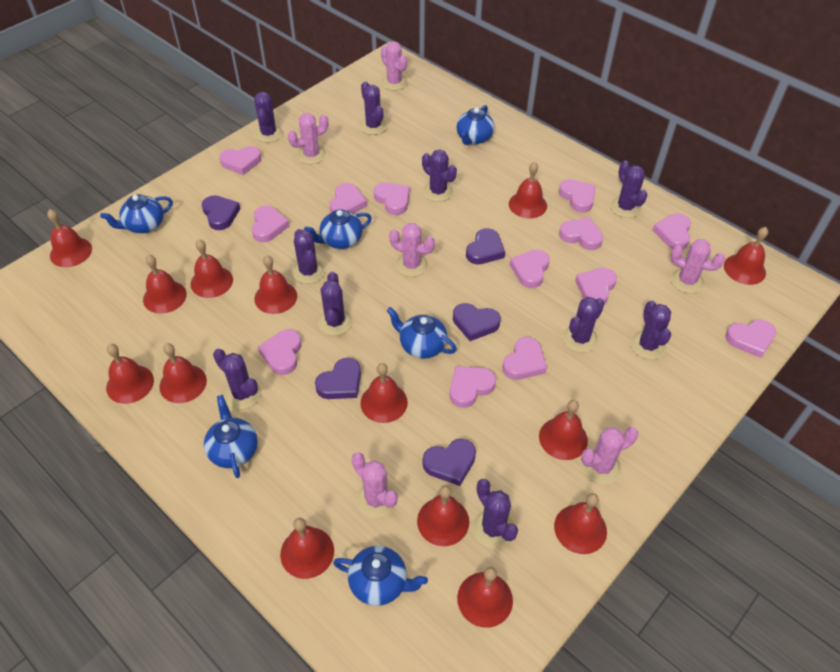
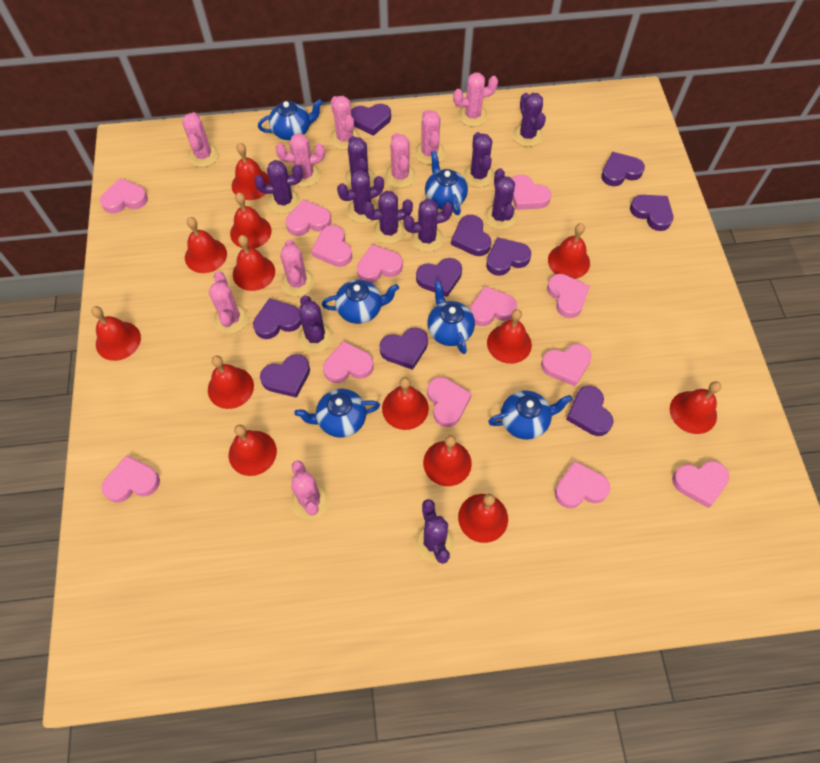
pink cactus: [288,113,329,164] [352,453,398,518] [381,41,408,90] [389,223,435,277] [581,427,638,485] [670,239,725,294] = 6 -> [182,112,219,167] [209,271,249,334] [276,133,325,187] [280,240,315,297] [290,460,330,520] [330,96,360,150] [385,133,416,188] [415,110,445,165] [453,72,498,127] = 9
purple heart: [202,195,240,230] [315,358,361,399] [423,439,476,486] [453,303,501,341] [466,228,505,264] = 5 -> [253,298,302,339] [260,354,310,398] [351,104,391,136] [379,328,428,370] [416,258,462,297] [451,215,491,256] [486,237,531,276] [566,386,614,436] [601,152,645,186] [630,195,673,231] = 10
red bell: [47,209,92,267] [106,344,154,404] [143,255,187,314] [159,343,207,403] [191,239,233,298] [254,255,297,314] [280,518,334,579] [360,363,408,423] [417,485,469,546] [457,567,513,628] [509,162,547,218] [539,400,588,460] [554,493,607,554] [724,227,768,285] = 14 -> [91,306,141,361] [185,217,227,273] [208,355,254,409] [229,424,277,476] [230,193,272,248] [232,143,270,200] [233,235,275,291] [382,377,429,430] [423,435,472,486] [458,494,508,543] [487,309,532,364] [548,223,590,279] [670,381,721,434] = 13

